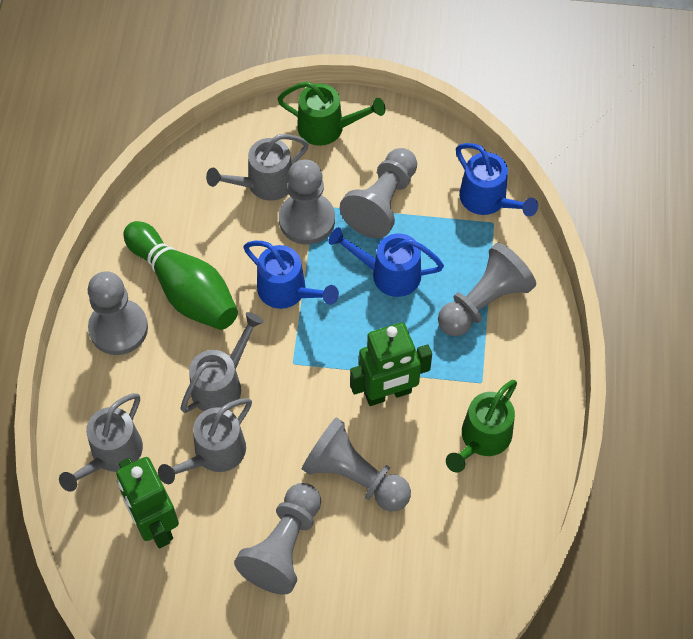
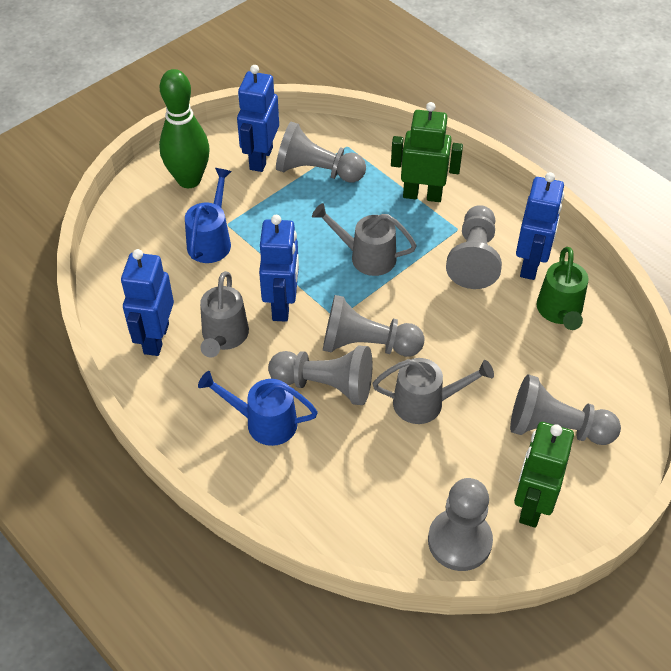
blue robot: none = 0 -> [121,249,174,356] [237,65,279,172] [259,215,299,322] [516,172,564,280] = 4
blue watering can: [243,241,339,309] [329,227,444,297] [456,143,538,217] = 3 -> [185,168,232,263] [198,371,318,446] = 2
green watering can: [277,81,385,146] [446,380,517,472] = 2 -> [537,247,589,330] = 1
grey watering can: [59,393,143,492] [158,398,252,484] [180,312,264,413] [206,134,309,201] = 4 -> [200,271,249,358] [312,203,417,276] [373,358,494,424] = 3

